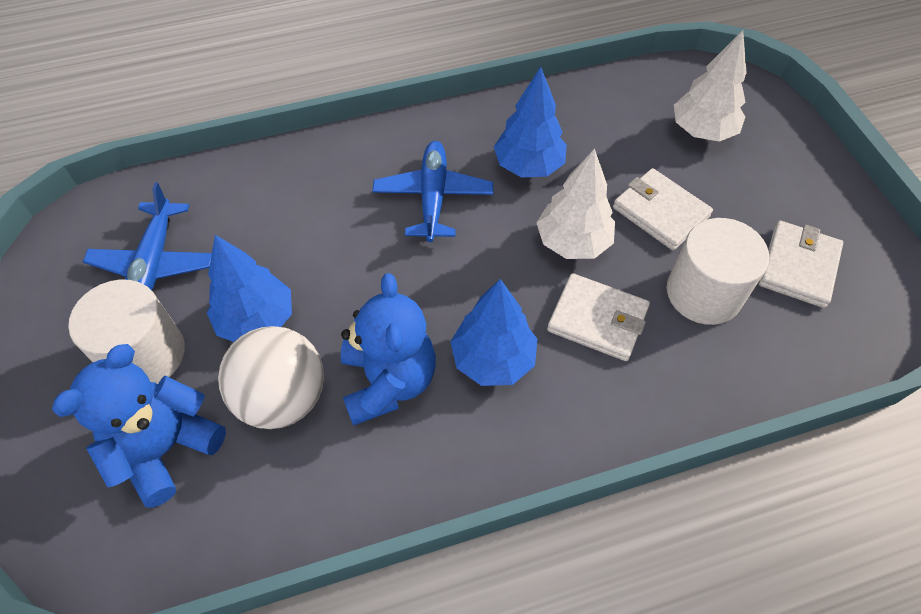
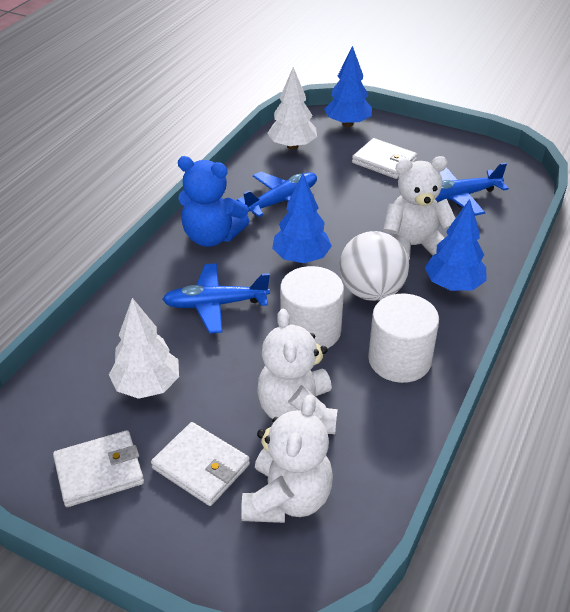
blue plane: [83,182,212,290] [372,141,493,242] = 2 -> [162,263,270,334] [237,172,317,217] [436,163,509,216] = 3
blue teddy bear: [52,344,226,508] [340,273,436,426] = 2 -> [178,156,249,247] = 1
white teddy bear: none = 0 -> [241,395,333,523] [257,309,338,434] [383,156,455,260] = 3

